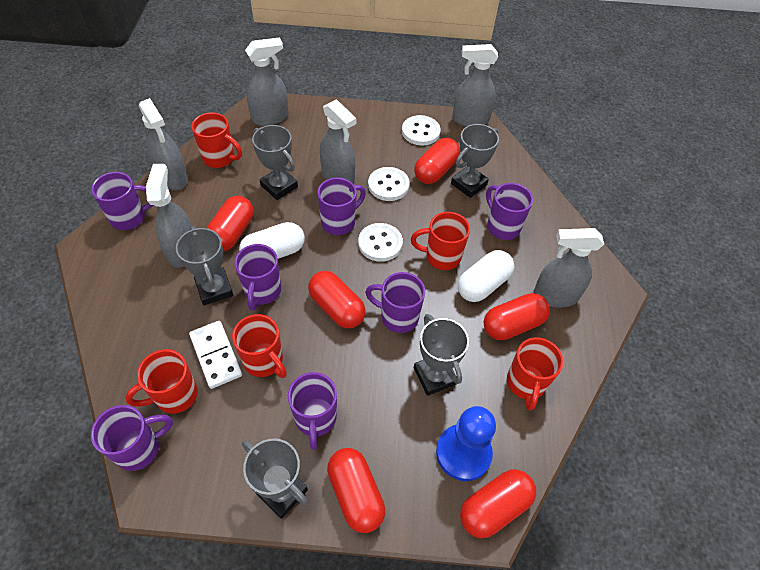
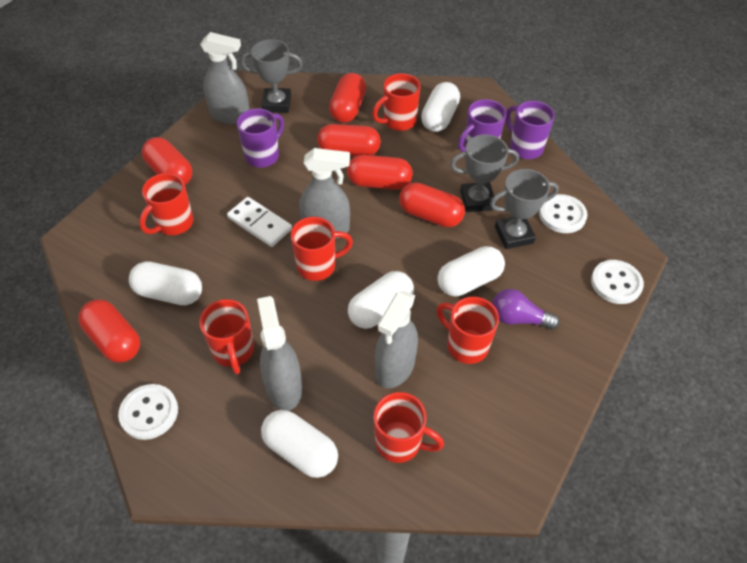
blue pawn: [436,406,496,481] = 1 -> none = 0
grey spray bottle: [139,98,188,190] [146,164,192,268] [245,37,289,126] [320,99,357,184] [452,44,498,127] [533,228,604,308] = 6 -> [200,32,250,124] [257,296,302,411] [299,148,350,239] [375,290,418,388] = 4
grey trophy: [176,226,233,305] [242,438,308,519] [252,125,298,200] [414,314,469,396] [451,124,499,198] = 5 -> [241,39,303,113] [450,135,519,212] [490,169,559,249] = 3
purple light bulb: none = 0 -> [492,289,559,330] = 1
purple mug: [91,172,154,230] [91,405,173,471] [234,244,281,311] [288,372,337,450] [317,178,366,235] [365,272,425,333] [486,183,533,240] = 7 -> [237,108,284,168] [458,99,506,152] [505,101,555,159] = 3
red mug: [125,349,198,414] [191,112,242,168] [232,314,287,378] [411,212,470,270] [507,337,564,411] = 5 -> [139,173,193,235] [199,299,254,374] [291,217,353,281] [372,73,421,131] [374,392,444,463] [436,297,499,364] = 6
white capsule: [239,222,305,259] [458,250,515,302] = 2 -> [129,261,202,305] [261,410,338,478] [348,271,414,329] [421,82,460,132] [438,246,505,297] = 5

